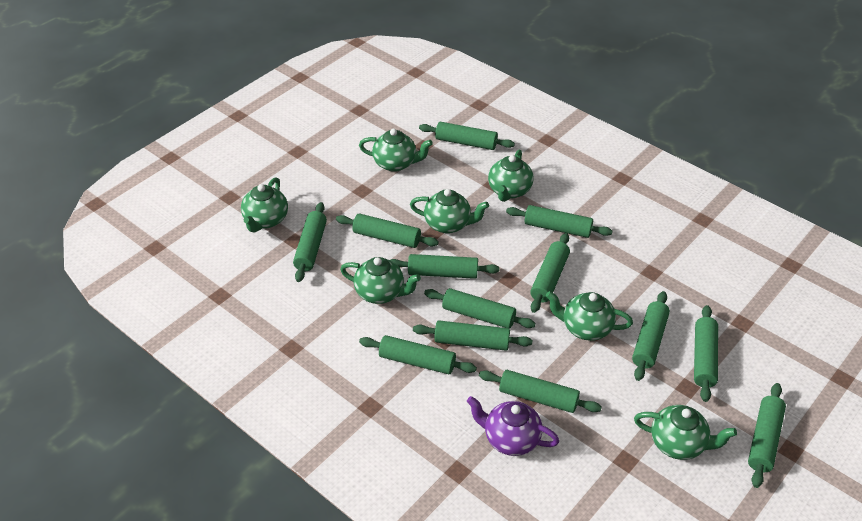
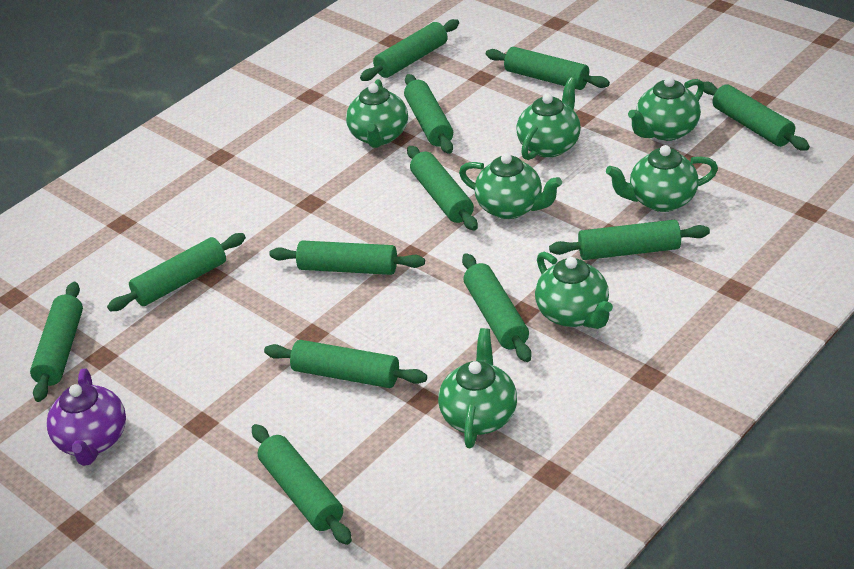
green rolling pin: [293,202,327,282] [336,214,439,248] [359,335,477,374] [391,254,500,279] [413,320,532,351] [419,122,515,150] [424,288,536,329] [479,370,602,413] [506,205,612,238] [530,233,570,313] [632,291,670,381] [694,305,718,402] [748,383,786,488] = 13 -> [30,282,83,402] [107,233,246,311] [252,424,352,545] [264,340,427,388] [269,241,425,275] [360,19,459,81] [404,74,453,154] [407,146,478,231] [462,253,532,362] [486,47,610,90] [549,220,710,260] [703,82,810,151] = 12

